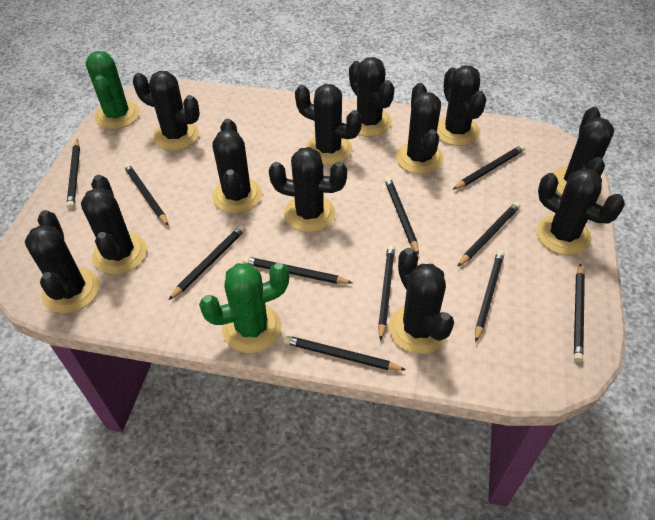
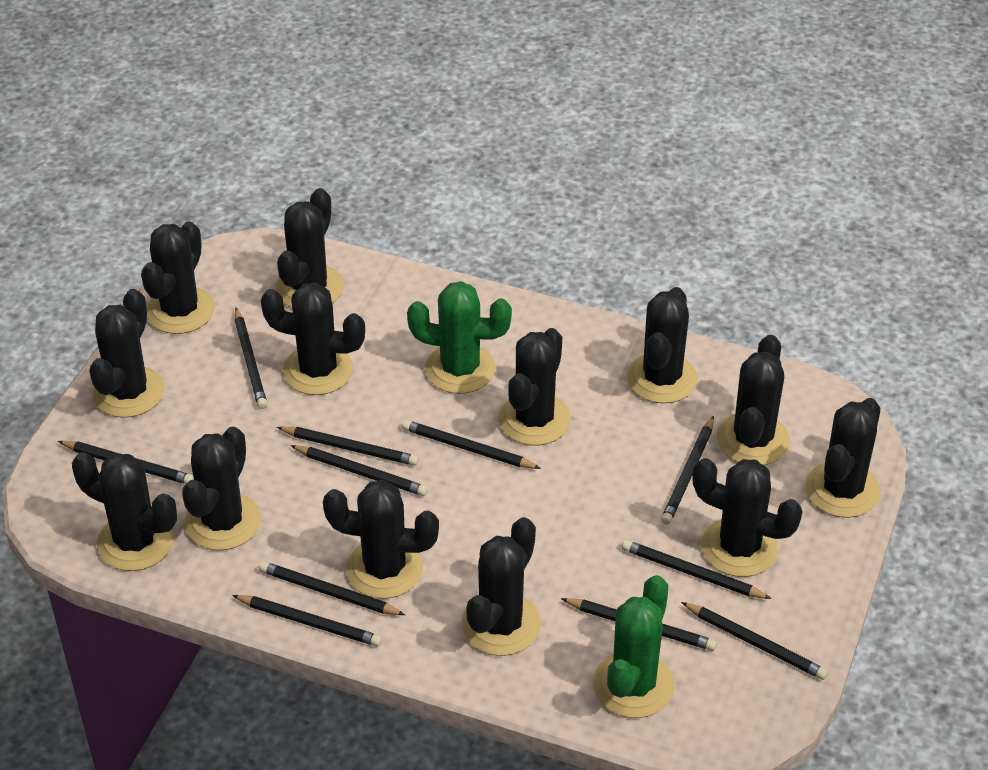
black cactus: [25,210,100,314] [81,175,147,275] [133,71,200,151] [212,119,262,213] [269,147,347,232] [295,84,362,165] [349,57,395,137] [389,248,454,354] [396,83,444,174] [437,66,486,146] [536,168,625,255] [554,107,614,195] = 12 -> [72,452,177,571] [89,289,164,418] [141,222,215,334] [182,427,261,550] [261,283,365,395] [276,188,343,308] [323,480,439,599] [462,517,541,656] [499,328,571,445] [627,287,698,404] [692,458,803,577] [717,335,790,466] [805,398,880,518] = 13

